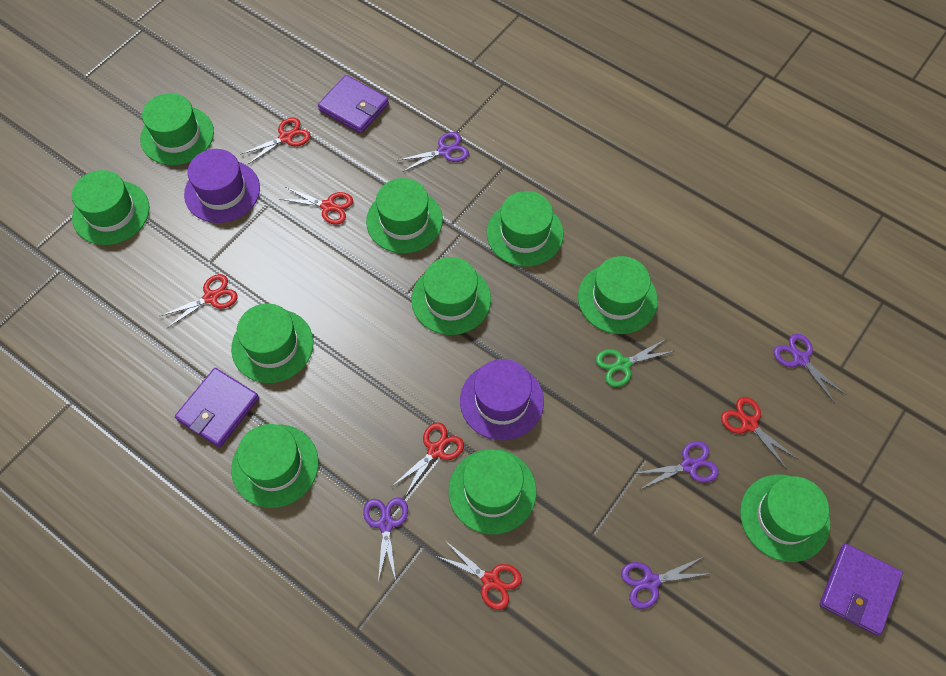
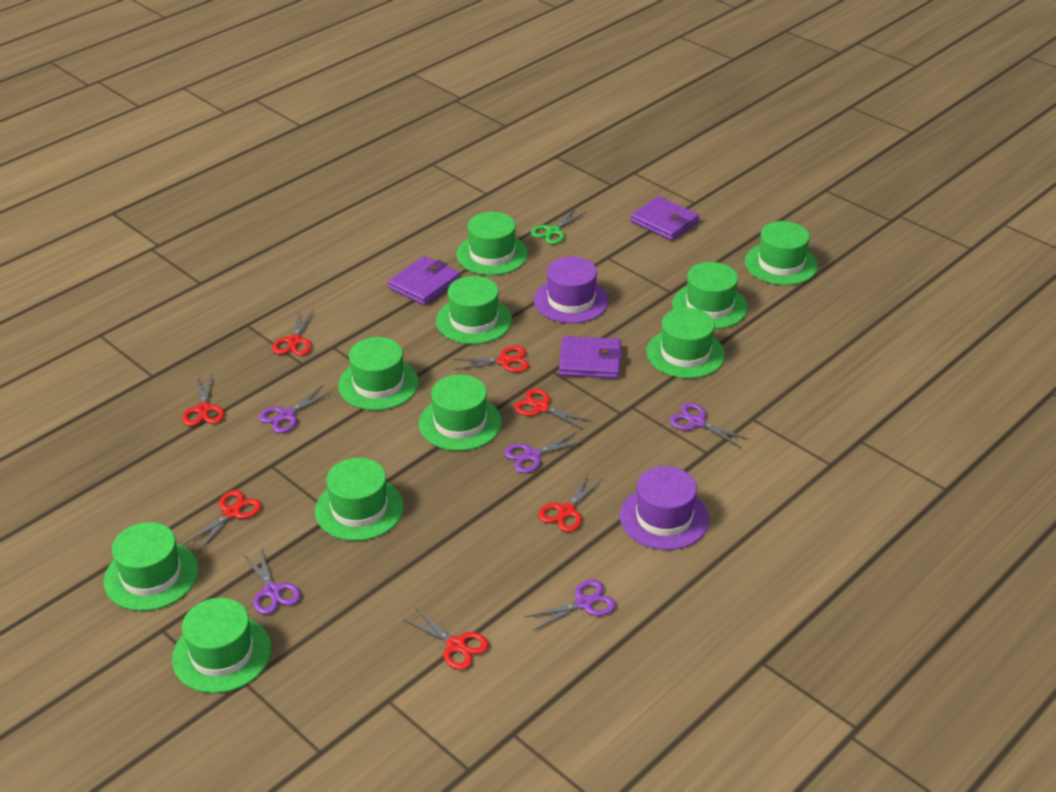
red scissors: [160,274,238,329] [240,117,310,164] [280,187,353,225] [391,423,464,498] [436,542,522,610] [721,397,797,469] = 6 -> [182,374,224,426] [185,490,261,551] [272,310,313,356] [403,607,489,670] [453,346,529,372] [514,389,592,430] [538,474,603,532] = 7

